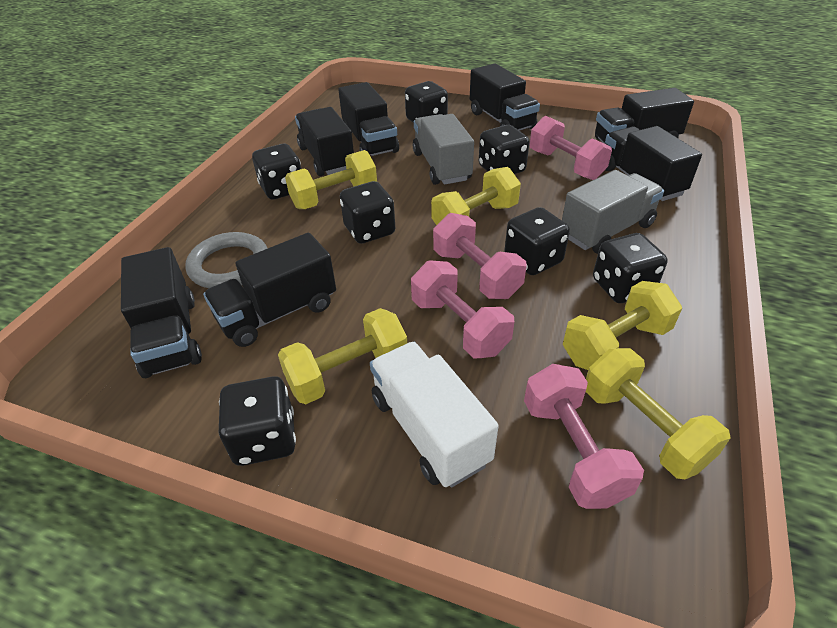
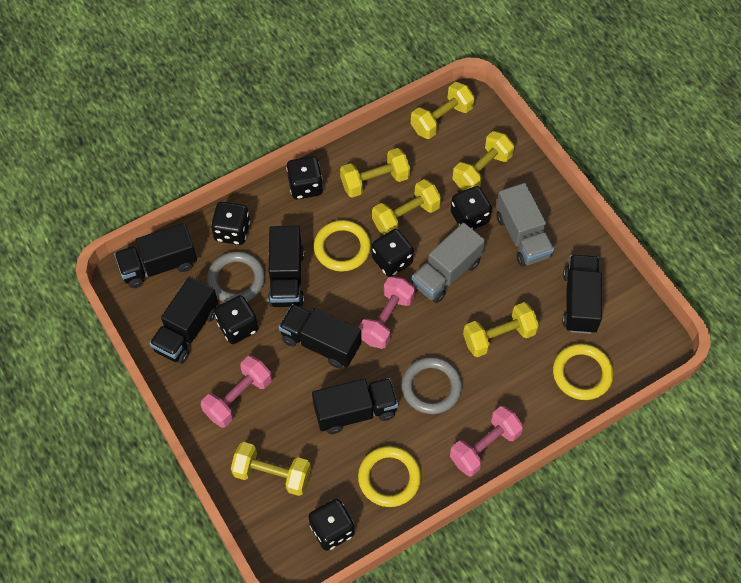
black dice: [219,376,296,466] [252,144,301,199] [340,181,395,244] [405,81,448,123] [479,125,530,174] [504,207,570,275] [593,233,668,303] = 7 -> [211,202,250,245] [214,295,258,344] [286,156,323,199] [308,499,355,551] [372,229,414,277] [451,186,492,230] = 6
black truck: [121,247,202,378] [203,233,336,347] [295,107,354,176] [338,82,399,156] [470,63,540,131] [595,88,694,144] [605,126,702,201] = 7 -> [114,223,197,288] [149,277,218,364] [268,226,304,307] [279,304,361,369] [312,378,398,434] [562,255,602,334] = 6
grey ring: [185,232,268,288] = 1 -> [207,251,265,302] [401,357,462,414] = 2
pink dumbbell: [411,260,514,358] [433,213,527,299] [524,364,644,509] [530,116,612,180] = 4 -> [201,356,272,428] [358,276,415,349] [450,406,523,476] = 3
white truck: [370,342,499,488] = 1 -> none = 0
yellow dumbbell: [278,308,407,404] [285,150,377,209] [431,167,521,225] [563,281,682,370] [586,348,730,479] = 5 -> [231,442,311,496] [340,148,410,198] [372,179,441,235] [411,82,475,139] [453,131,514,191] [463,302,539,357] = 6
yellow ring: none = 0 -> [314,220,371,272] [358,446,421,507] [553,344,614,400] = 3

